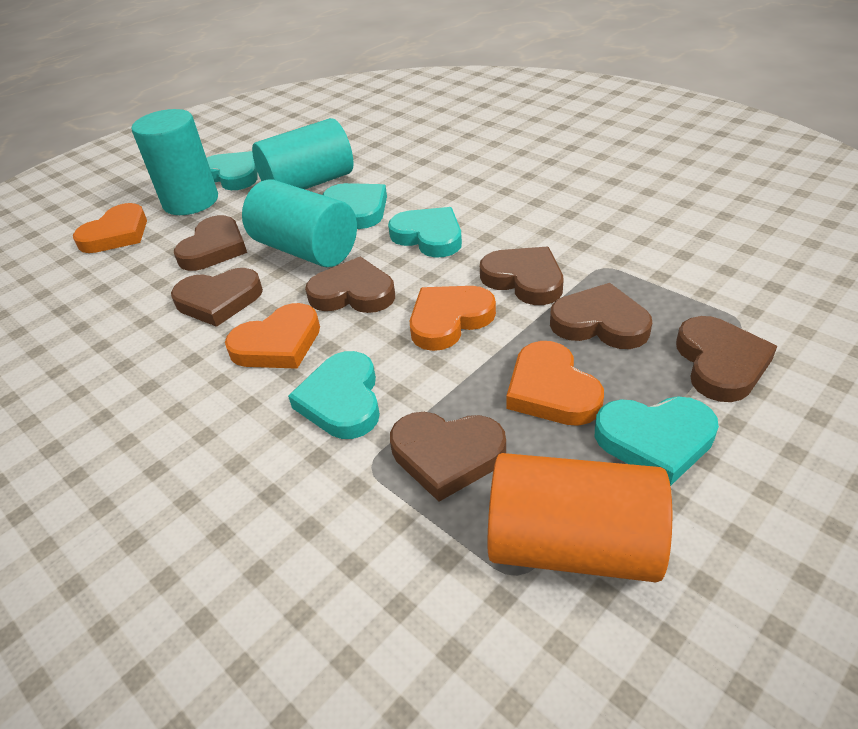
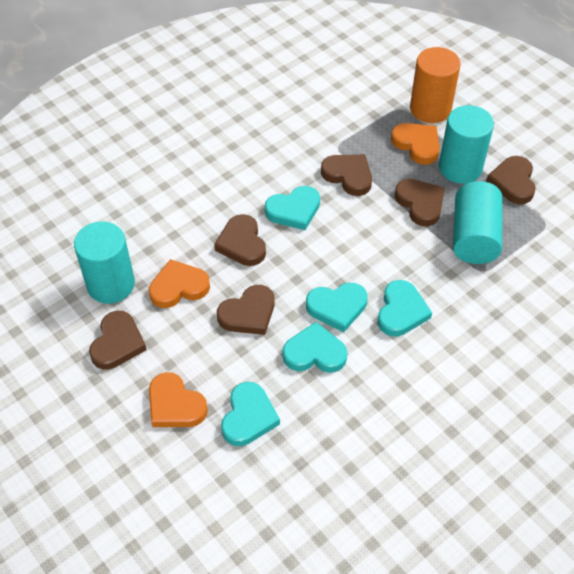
brown heart: [171,268,263,327] [174,215,247,271] [305,257,395,313] [390,412,506,502] [480,247,563,305] [550,283,652,349] [676,316,777,402] = 7 -> [89,311,147,370] [214,214,266,266] [217,285,274,335] [321,154,372,196] [395,179,445,226] [486,156,536,204] = 6
orange heart: [73,203,147,253] [225,303,320,369] [410,286,496,351] [506,341,604,426] = 4 -> [149,259,210,308] [149,372,208,427] [391,123,440,165] = 3

